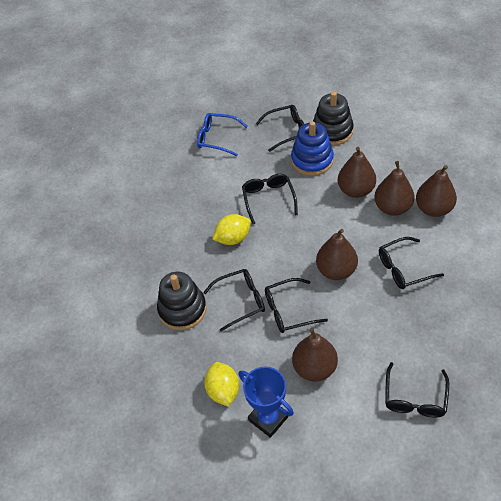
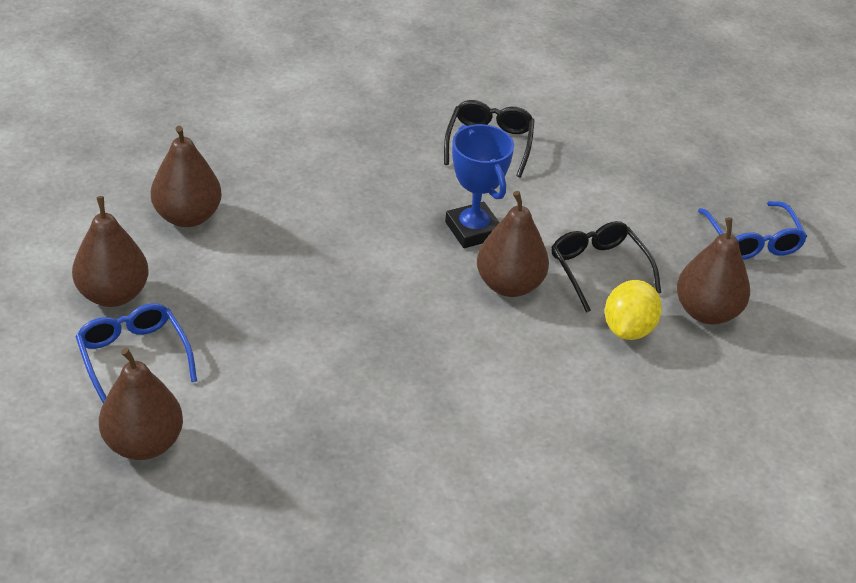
black glasses: [203,269,265,331] [242,174,298,224] [255,105,304,152] [265,278,328,333] [379,237,444,289] [385,362,449,418] = 6 -> [444,100,535,178] [551,221,661,313] = 2
black stacking toy: [157,271,207,330] [313,92,354,146] = 2 -> none = 0
blue glasses: [197,113,248,156] = 1 -> [75,303,197,403] [698,201,807,260] = 2
blue stacking toy: [291,121,334,176] = 1 -> none = 0
yellow lemon: [204,362,239,407] [212,214,251,245] = 2 -> [605,280,662,340] = 1

